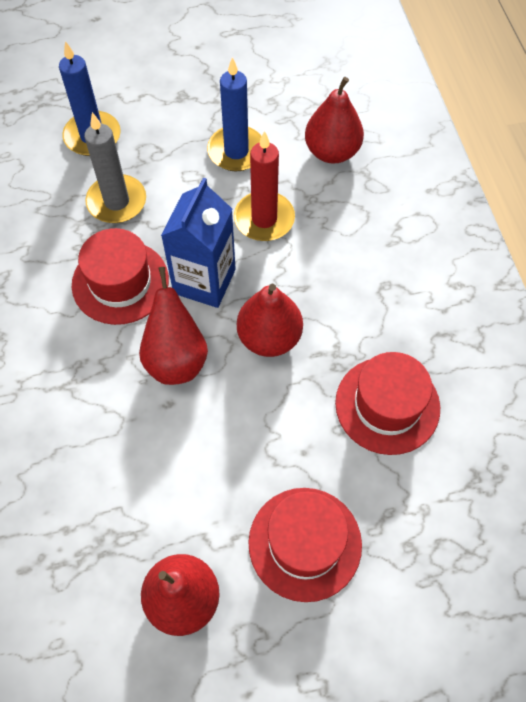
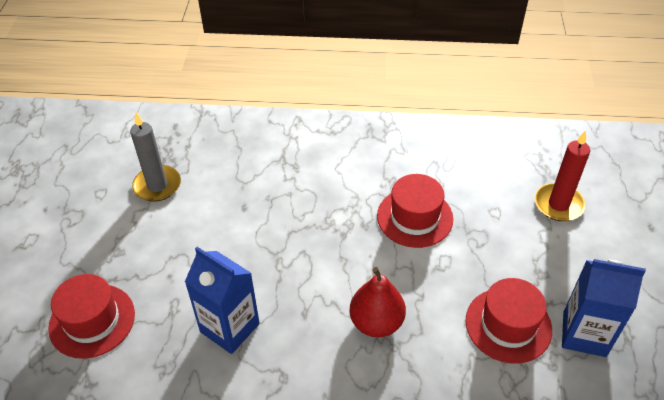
blue candle: [59,41,121,156] [207,57,262,171] = 2 -> none = 0
blue carton: [161,178,236,308] = 1 -> [185,247,260,354] [562,259,646,357] = 2
red pear: [139,267,208,385] [141,554,220,636] [237,284,303,357] [305,77,364,164] = 4 -> [350,267,406,337] = 1

